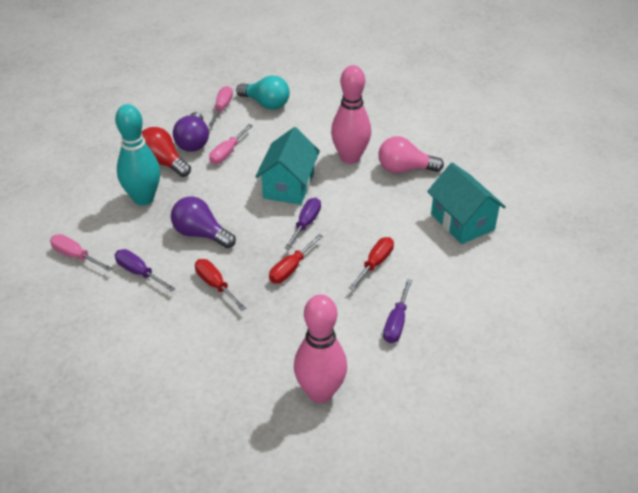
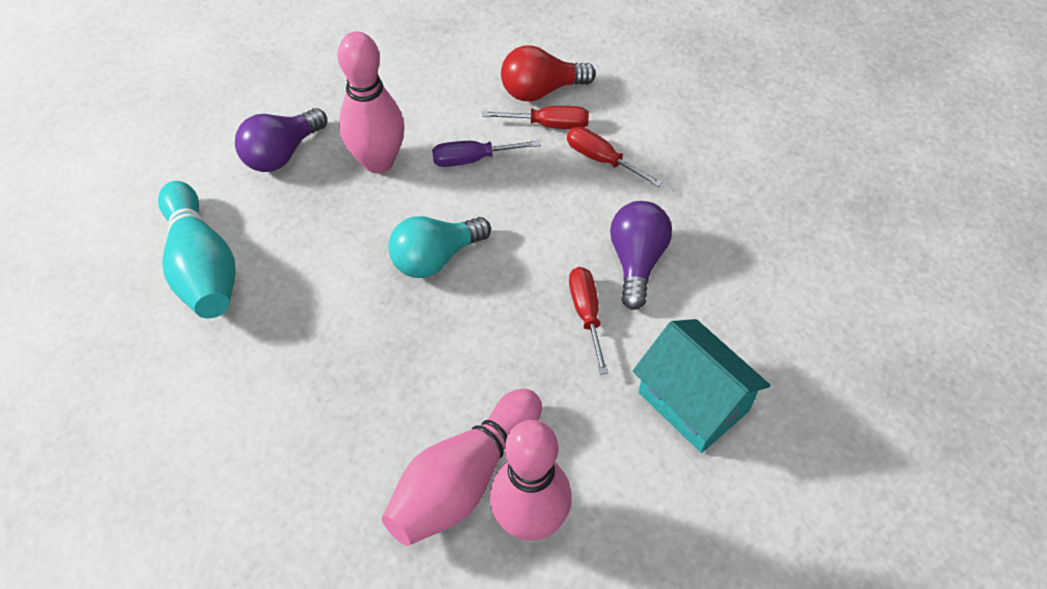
pink bowling pin: [294,294,347,403] [331,65,371,164] = 2 -> [338,32,405,174] [382,389,542,546] [490,420,571,541] = 3
pink light bulb: [378,136,444,173] = 1 -> none = 0
pink screwdriver: [50,234,112,271] [208,86,233,127] [209,124,253,164] = 3 -> none = 0
purple screwdriver: [115,249,175,292] [285,198,321,250] [383,279,412,343] = 3 -> [432,140,541,167] = 1
turquoise house: [255,127,320,205] [427,163,506,244] = 2 -> [633,319,770,453] = 1

